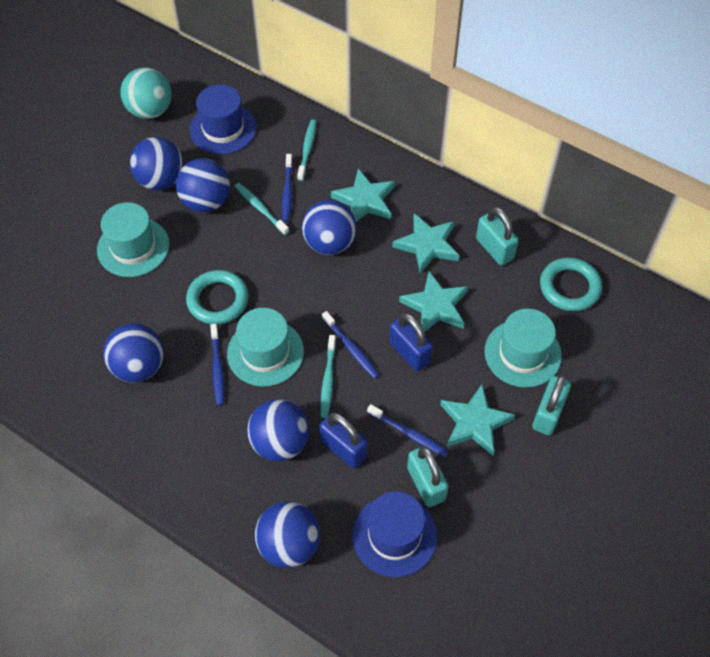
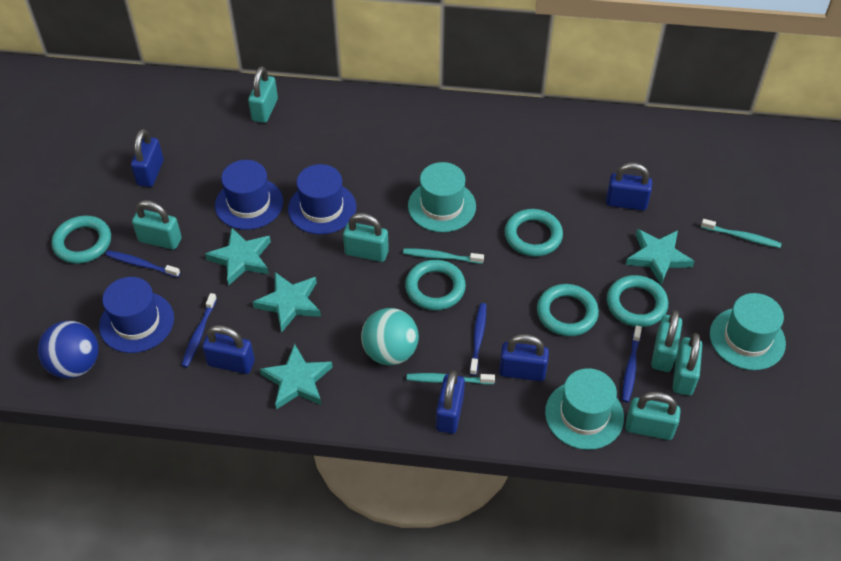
blue ball: [103,323,164,383] [130,137,183,190] [176,158,230,212] [247,399,309,461] [255,501,320,568] [302,200,357,255] = 6 -> [38,321,99,379] = 1
blue hat: [190,84,257,154] [352,491,437,577] = 2 -> [99,277,174,353] [215,160,283,230] [288,164,356,235] = 3
blue padlock: [319,413,368,468] [389,313,433,371] = 2 -> [131,129,164,187] [202,325,255,374] [436,371,465,434] [499,334,549,381] [606,163,652,211] = 5
turquoise padlock: [407,446,449,507] [476,207,519,265] [532,374,571,435] = 3 -> [132,200,182,250] [248,66,278,123] [343,213,389,262] [625,392,680,440] [651,310,682,372] [673,333,702,395] = 6
turquoise ring: [186,270,249,325] [540,257,602,311] = 2 -> [52,216,111,264] [405,259,466,310] [505,209,563,256] [537,284,599,336] [607,275,668,327] = 5

